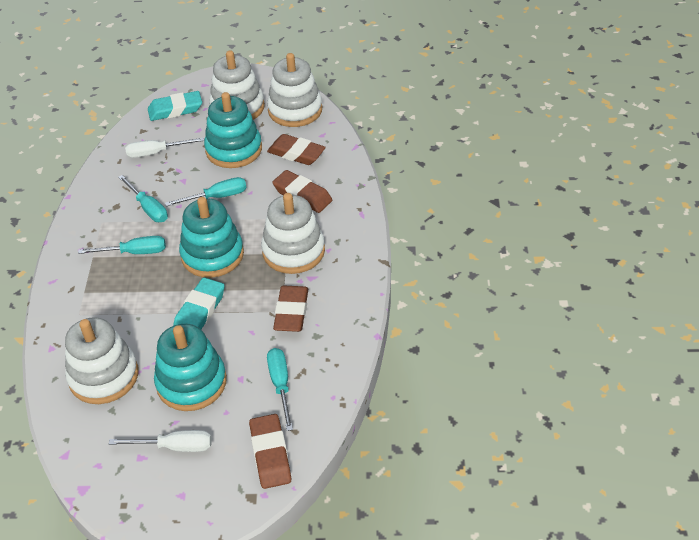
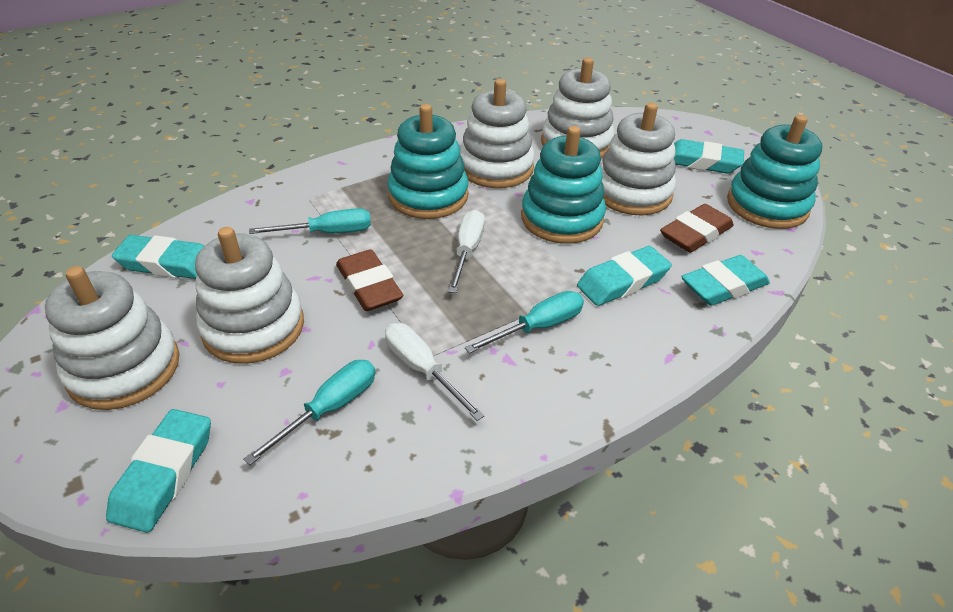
brown eraser: [249,414,291,489] [267,134,326,165] [272,170,332,213] [273,286,308,332] = 4 -> [336,249,403,311] [660,204,734,252] = 2
turquoise eraser: [148,91,202,121] [173,277,225,329] = 2 -> [106,409,211,533] [112,235,204,279] [577,246,672,306] [674,139,744,173] [681,255,770,306] = 5
turquoise screwdriver: [78,236,166,254] [118,175,168,222] [165,177,247,206] [267,348,293,431] = 4 -> [243,360,375,465] [249,208,371,234] [465,291,584,354] = 3
white stacking toy: [65,317,138,404] [209,50,265,120] [261,193,325,274] [267,53,322,127] = 4 -> [45,266,179,410] [195,227,304,364] [460,79,535,188] [541,57,615,158] [600,103,676,216] = 5

